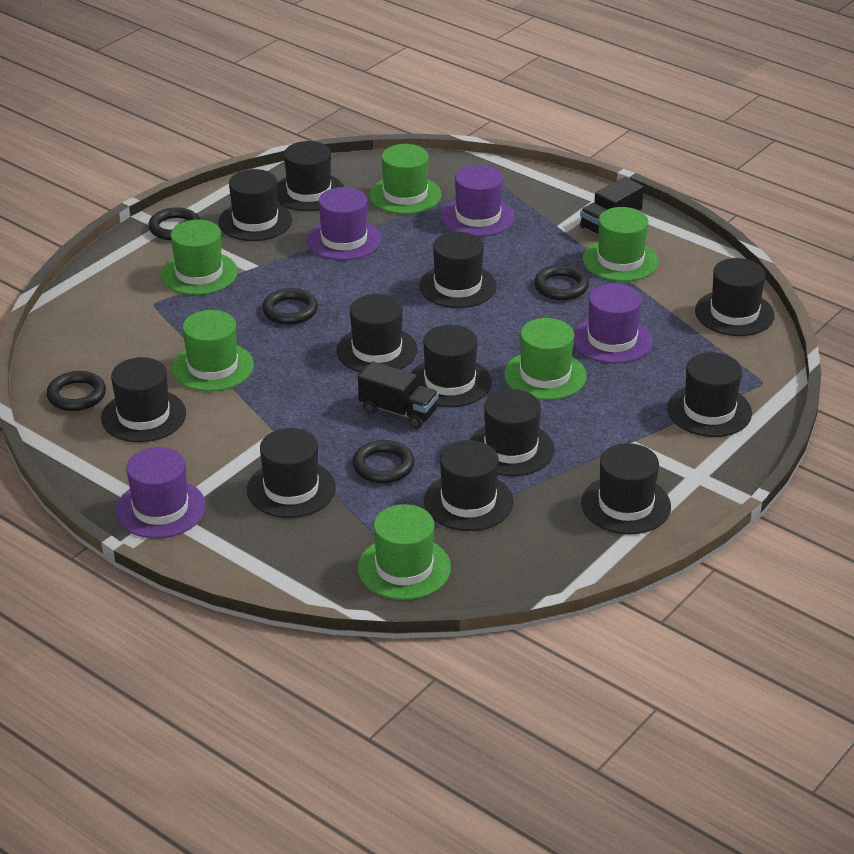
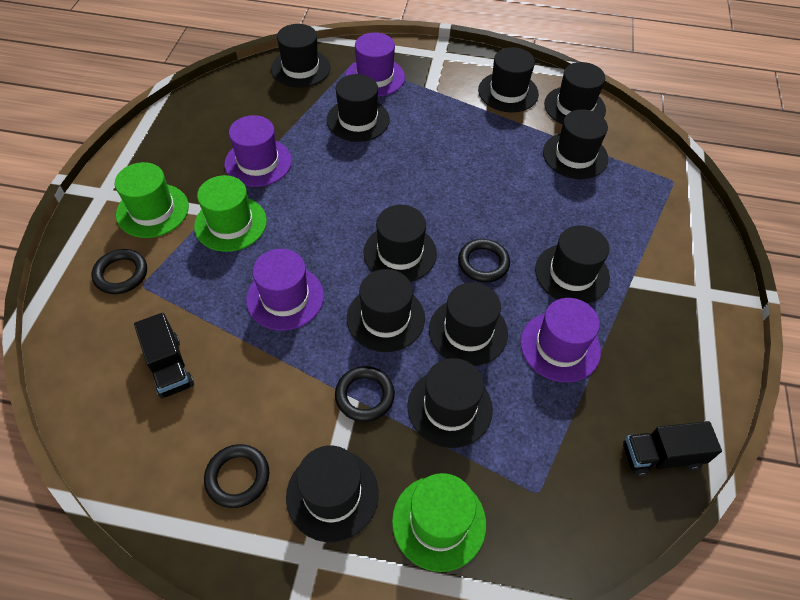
black hat: [101,357,186,442] [218,169,292,241] [247,428,336,518] [277,141,344,211] [336,294,418,373] [411,325,492,407] [419,232,497,308] [424,440,513,531] [470,389,554,476] [581,443,671,534] [667,352,752,437] [695,258,775,336] = 12 -> [271,24,330,88] [286,446,379,542] [327,74,390,142] [347,269,425,352] [363,205,437,282] [407,358,493,448] [429,282,508,366] [478,47,539,112] [535,225,610,304] [543,109,608,179] [544,62,606,125] = 11
black ring: [47,371,106,411] [148,207,200,240] [262,288,318,325] [353,440,414,483] [534,265,589,300] = 5 -> [92,249,147,294] [204,444,269,508] [335,366,395,422] [458,239,510,282] = 4
green hat: [161,220,238,295] [172,310,254,392] [358,504,451,600] [369,144,441,214] [504,318,587,400] [583,207,659,282] = 6 -> [115,162,189,238] [194,175,267,252] [392,473,486,572] = 3

